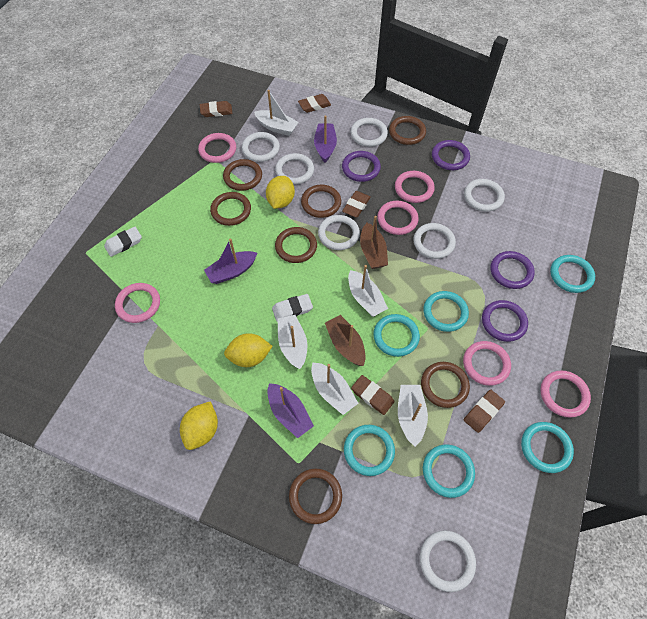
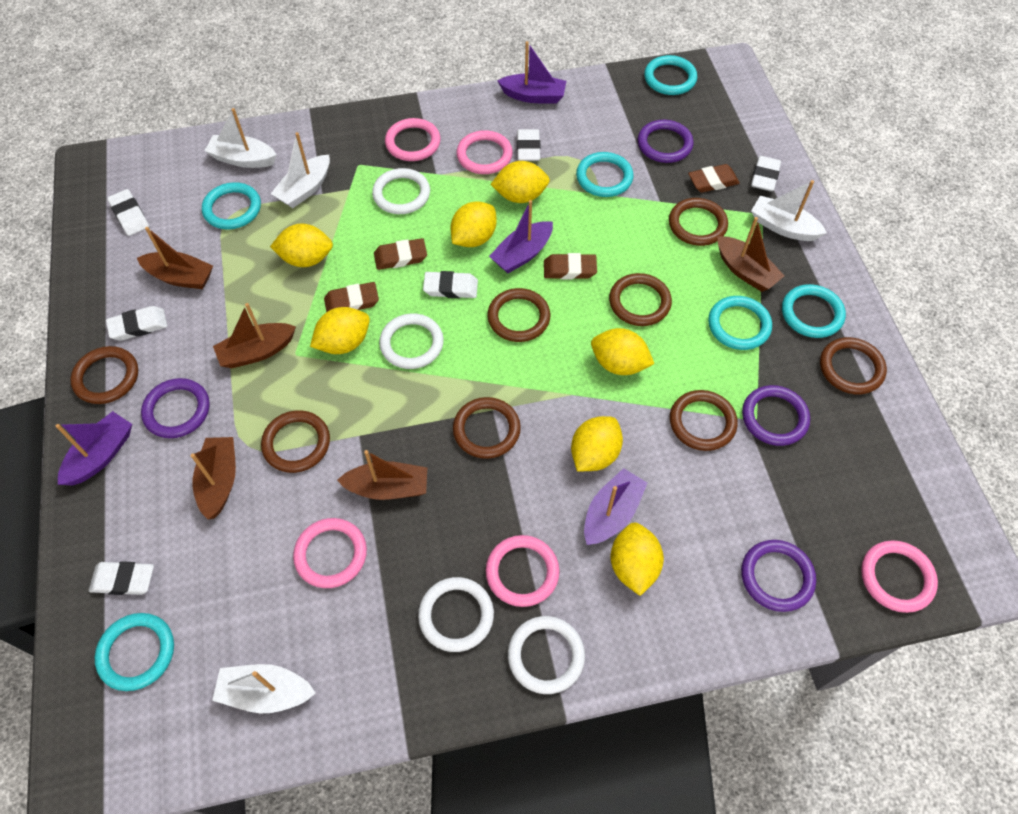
brown boat: [325,315,366,366] [360,216,388,269] = 2 -> [137,227,213,289] [191,437,236,520] [213,303,296,368] [337,450,427,500] [717,217,785,292] = 5
brown eraser: [200,101,232,117] [298,94,331,113] [342,191,371,218] [351,375,394,415] [464,390,505,433] = 5 -> [324,282,379,312] [374,238,427,270] [544,253,597,279] [688,164,740,193] = 4
brown ring: [210,192,251,226] [223,159,262,191] [275,227,317,263] [289,469,342,524] [301,185,341,218] [389,116,426,145] [421,362,470,408] = 7 -> [70,346,138,404] [261,410,330,473] [453,397,521,459] [487,288,550,342] [609,273,672,326] [669,198,728,246] [670,390,737,451] [820,337,887,394] = 8
pink ring: [115,283,160,323] [198,133,236,163] [377,201,419,235] [395,171,435,203] [463,341,511,386] [540,370,591,418] = 6 -> [293,518,367,588] [385,118,441,161] [457,130,513,174] [486,535,560,607] [861,540,938,613] = 5
purple boat: [204,239,257,284] [267,383,314,438] [314,116,337,163] = 3 -> [55,411,132,485] [489,200,553,273] [498,41,566,104] [584,468,647,545] = 4
white boat: [254,90,299,136] [277,315,307,369] [311,362,359,415] [348,265,388,317] [398,385,428,447] = 5 -> [205,108,276,168] [212,664,316,713] [271,132,330,208] [751,180,827,241] = 4
white eraser: [104,227,142,257] [272,294,313,322] = 2 -> [89,561,154,595] [106,306,167,341] [107,189,149,236] [423,271,478,298] [517,129,541,161] [751,156,781,192] = 6
white ring: [242,132,280,162] [275,153,314,185] [318,215,360,250] [351,118,388,147] [414,223,456,259] [420,530,476,592] [464,179,505,212] = 7 -> [372,168,430,214] [379,314,444,369] [418,577,494,652] [508,616,585,694] = 4
yellow lemon: [180,401,218,450] [224,333,273,367] [266,176,295,209] = 3 -> [270,224,333,267] [310,307,370,354] [451,201,497,247] [490,161,550,203] [571,416,623,471] [591,328,655,375] [611,522,664,596] = 7

